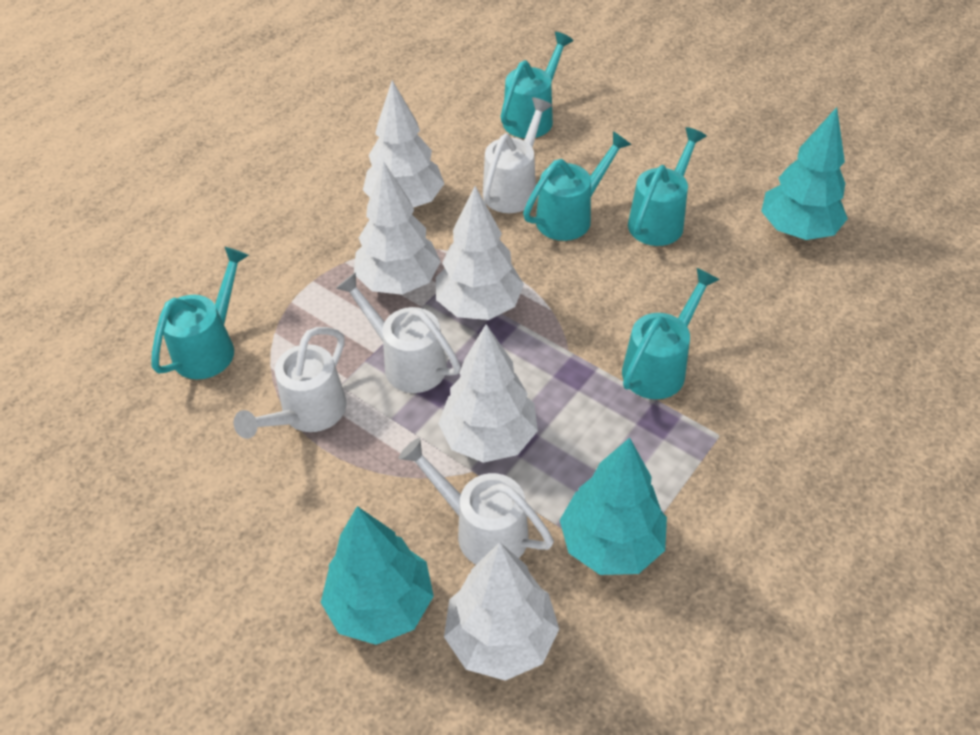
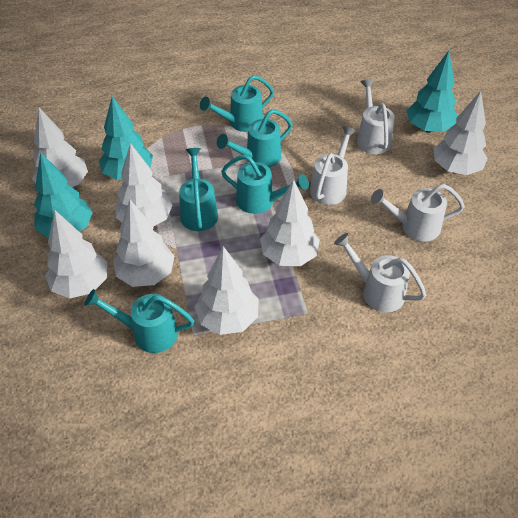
white tree: [354,161,441,295] [363,80,444,208] [436,186,524,320] [438,324,538,463] [444,542,559,681] = 5 -> [32,108,88,187] [45,210,107,299] [113,200,174,287] [116,143,173,226] [195,246,259,335] [260,180,320,266] [434,91,488,175] = 7

